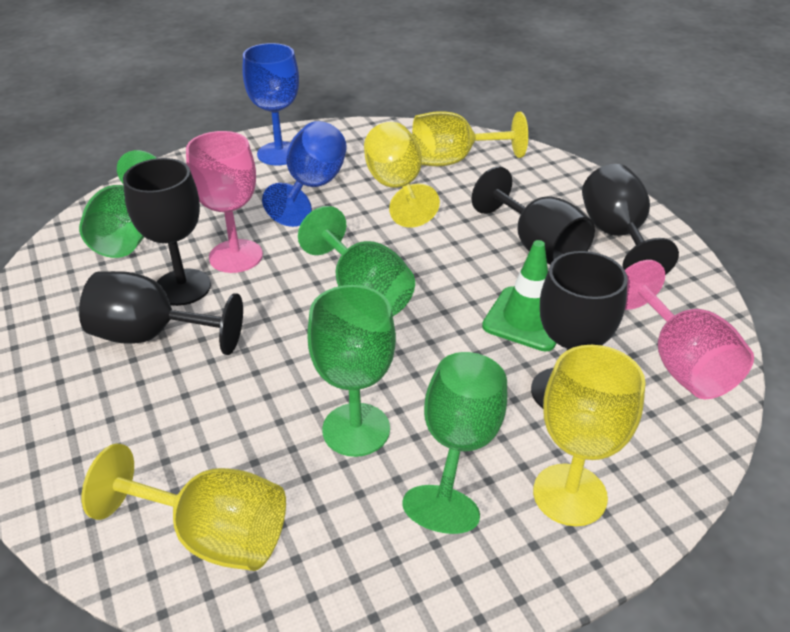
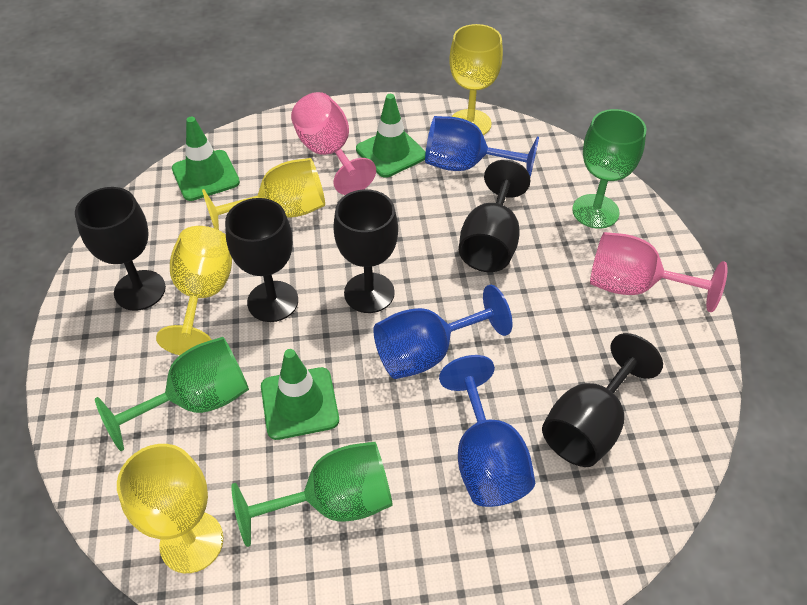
blue goblet: [243,43,299,165] [262,121,347,227] = 2 -> [373,285,513,379] [425,116,539,177] [439,355,535,507] = 3
green goblet: [79,150,157,258] [298,206,415,316] [307,285,396,457] [402,352,507,534] = 4 -> [95,337,249,451] [231,442,393,547] [572,109,647,229] = 3
green traffic cone: [482,240,557,351] = 1 -> [172,117,240,201] [261,349,339,440] [356,94,426,178] = 3

